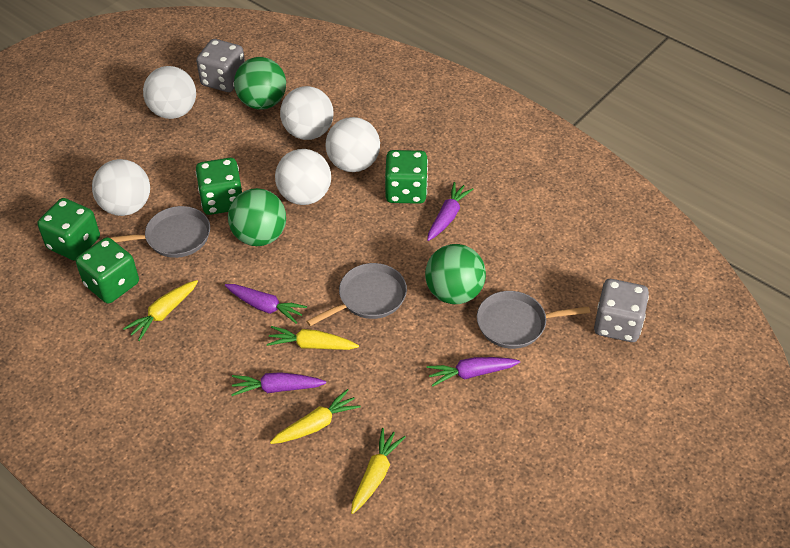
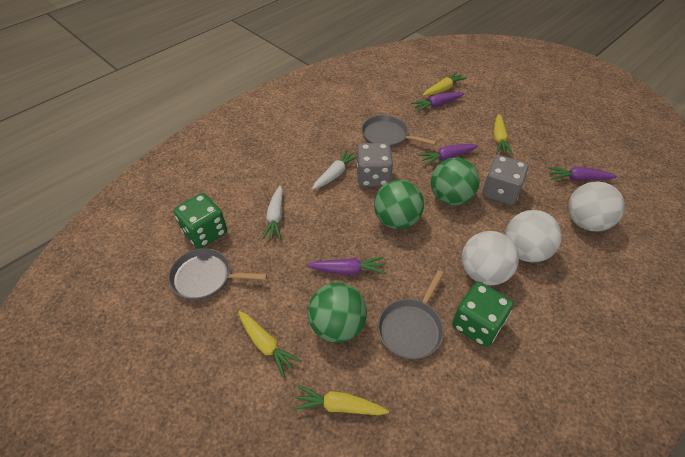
green dice: [37,198,100,261] [76,237,139,304] [196,158,242,215] [385,150,428,204] = 4 -> [174,193,227,249] [452,282,513,347] = 2
white ball: [92,159,150,216] [143,66,196,119] [275,149,331,205] [280,86,334,140] [326,117,380,172] = 5 -> [462,231,519,286] [505,210,562,262] [568,181,625,231] = 3
white carrot: none = 0 -> [262,185,283,240] [312,149,357,190] = 2

